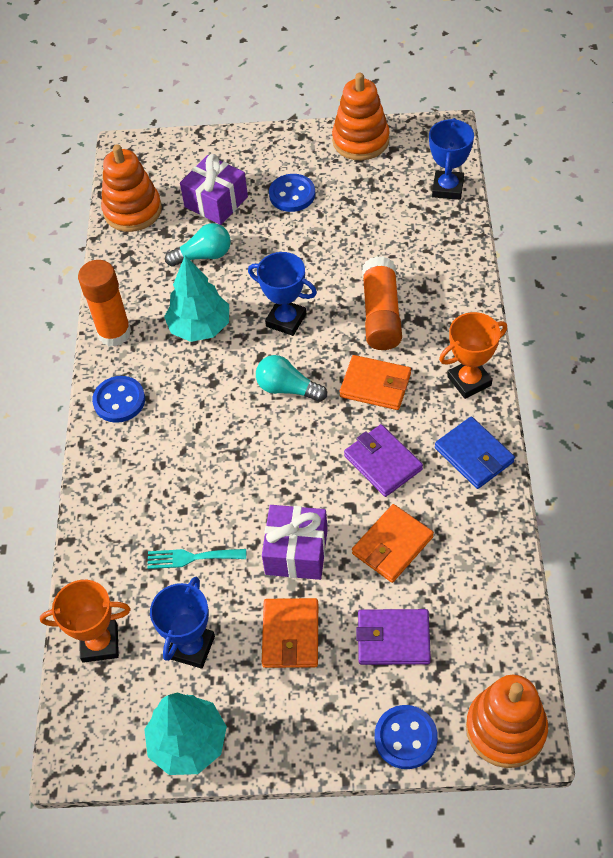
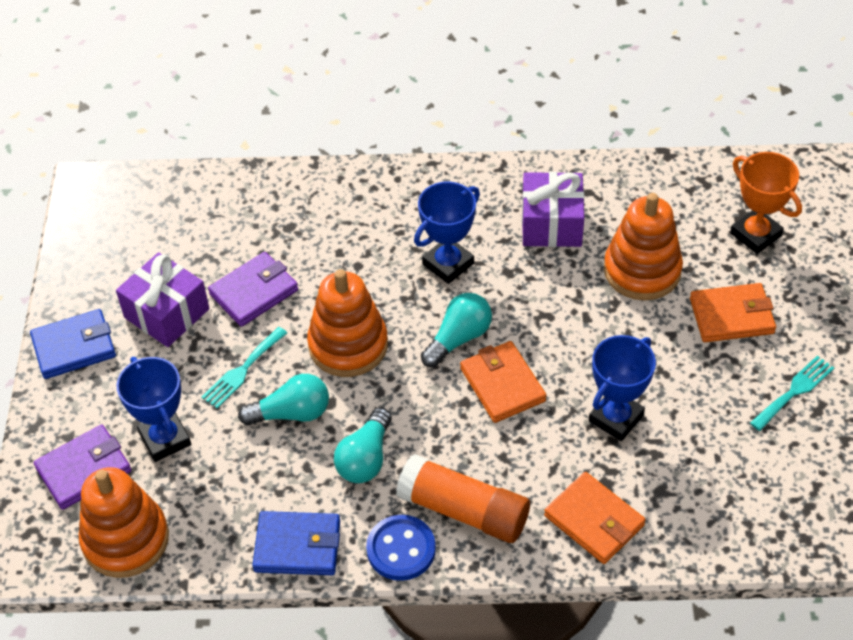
blue button: [92,376,145,423] [269,174,315,212] [375,705,438,769] = 3 -> [366,515,436,581] = 1
blue wallet: [435,417,515,489] = 1 -> [30,309,116,379] [252,511,340,575] = 2
orange glue stick: [78,260,131,347] [362,256,402,350] = 2 -> [396,454,530,543] = 1
orange trophy: [40,580,131,663] [439,312,507,399] = 2 -> [730,152,802,254] = 1
turquoise fork: [147,549,246,569] = 1 -> [201,327,287,408] [750,355,834,431] = 2
turquoise light bulb: [165,223,231,267] [256,355,327,402] = 2 -> [238,374,329,426] [334,407,392,483] [421,293,492,367] = 3
turquoise tree: [144,692,227,775] [164,255,229,342] = 2 -> none = 0

